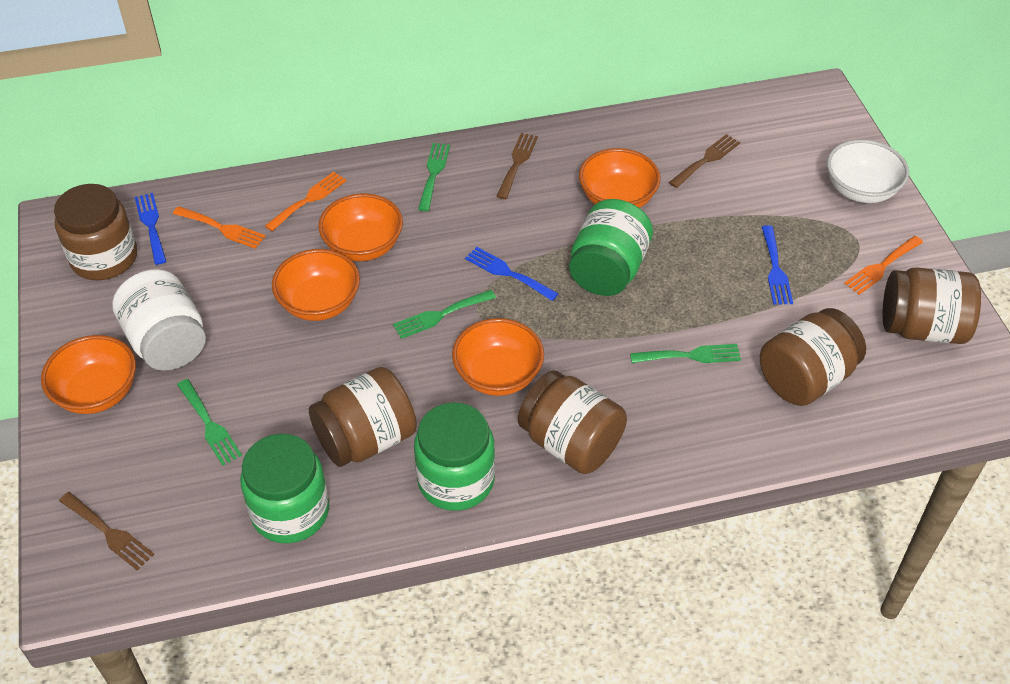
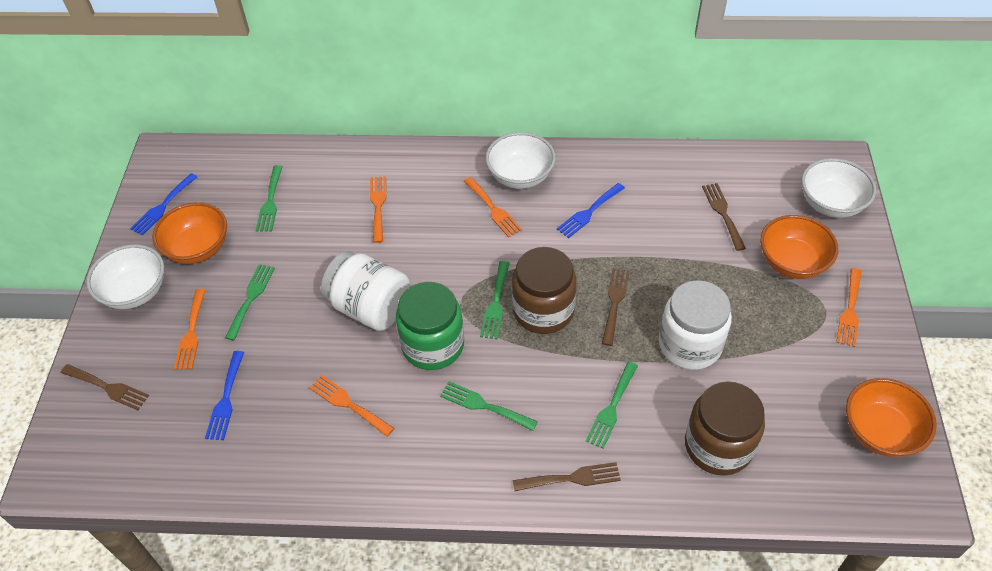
brown fork: [59,492,154,570] [496,133,538,199] [669,134,740,188] = 3 -> [61,364,149,410] [513,462,621,491] [602,268,630,346] [702,183,746,251] = 4
brown jar: [54,184,137,280] [309,367,417,467] [518,370,627,474] [760,308,866,406] [883,267,981,344] = 5 -> [512,247,577,334] [685,381,765,475] = 2
green fork: [177,379,242,466] [393,290,496,339] [418,143,450,211] [630,344,741,363] = 4 -> [225,264,275,340] [256,165,283,232] [440,382,538,431] [480,261,510,340] [586,361,638,449] = 5
green jar: [240,434,329,543] [414,402,495,511] [569,199,653,296] = 3 -> [396,282,464,370] = 1
orange bowl: [41,335,136,414] [272,249,360,321] [318,194,403,261] [452,318,544,396] [579,148,661,208] = 5 -> [152,202,227,264] [760,215,838,279] [846,378,937,457] = 3
orange fork: [173,206,266,249] [265,172,347,231] [844,236,923,295] = 3 -> [174,289,206,370] [309,375,394,437] [370,176,386,243] [464,177,522,238] [836,268,862,347] = 5
white bowl: [827,139,909,203] = 1 -> [86,244,164,309] [485,132,556,189] [801,158,876,218] = 3
white jar: [112,269,206,371] = 1 -> [321,251,410,331] [659,280,732,370] = 2

